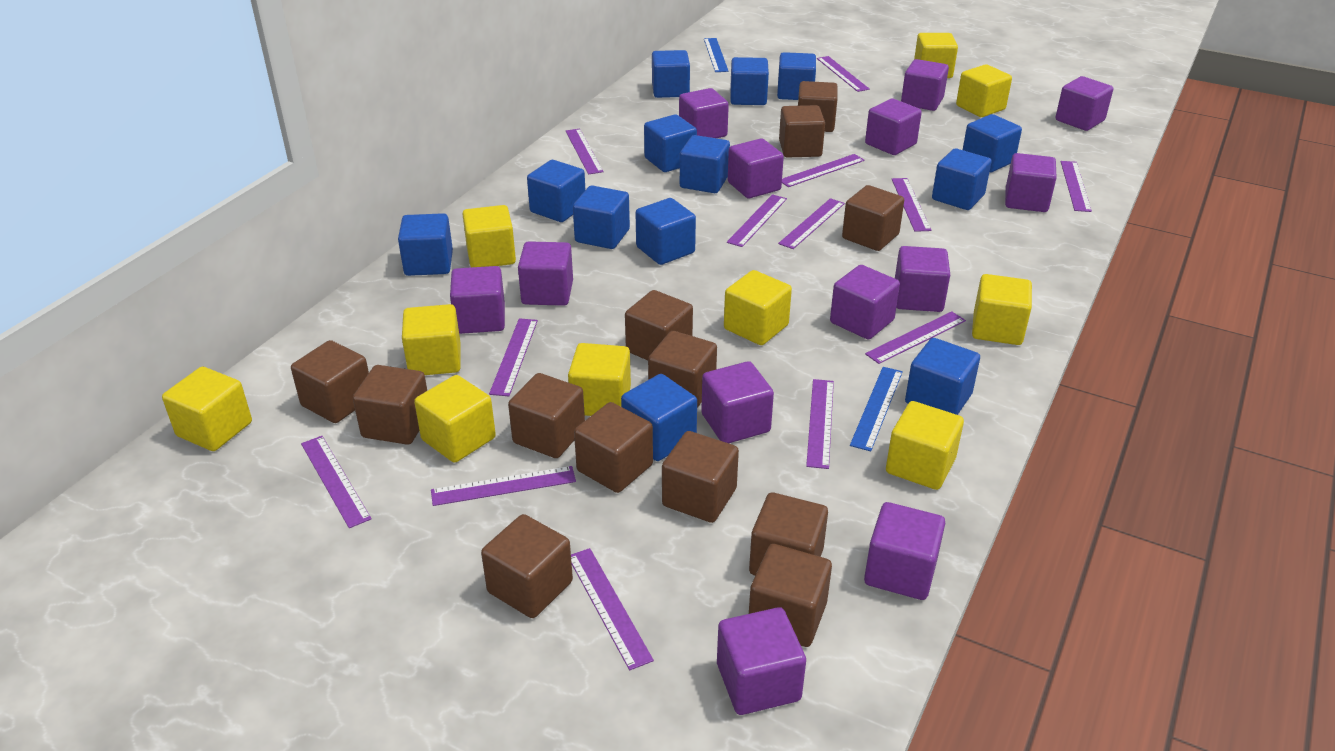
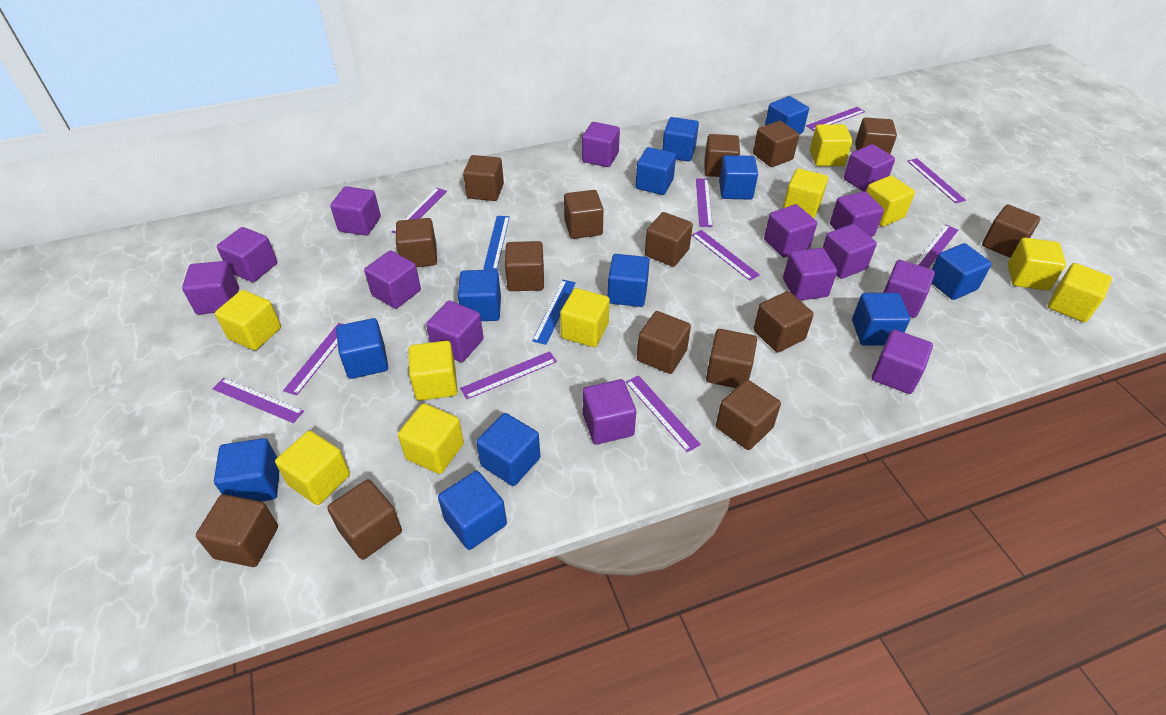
blue cube: [398,213,453,276] [527,160,585,222] [573,185,630,249] [621,374,697,461] [635,198,696,265] [644,114,697,172] [652,50,690,98] [680,135,730,193] [730,57,769,105] [777,52,816,100] [905,338,980,415] [932,148,992,210] [963,114,1022,172] = 13 -> [214,438,279,502] [336,318,388,379] [438,471,507,550] [458,270,501,321] [476,413,540,486] [608,254,650,307] [635,147,676,195] [662,117,699,161] [719,155,758,200] [765,96,809,134] [852,293,910,346] [932,243,992,300] = 12
brown cube: [291,340,369,423] [353,365,427,445] [481,514,573,618] [508,373,585,458] [574,402,653,493] [625,290,693,360] [648,331,717,408] [662,431,739,523] [749,492,828,576] [749,544,832,647] [779,105,825,157] [798,81,838,132] [842,185,904,251] = 13 -> [196,494,278,567] [327,479,402,560] [396,218,437,267] [463,155,504,201] [505,241,544,291] [564,190,604,239] [637,311,691,374] [645,212,693,267] [704,134,740,177] [706,329,757,388] [716,380,781,450] [753,121,799,167] [753,291,814,352] [855,117,897,154] [982,205,1041,258] = 15
purple cube: [450,266,505,334] [518,241,573,306] [679,88,729,138] [701,361,774,443] [717,607,806,715] [728,138,784,198] [830,265,900,339] [864,502,945,600] [865,98,922,155] [895,246,950,312] [901,59,949,111] [1005,153,1057,212] [1055,76,1113,131] = 13 -> [182,261,239,314] [217,227,277,282] [330,186,381,236] [364,251,421,309] [426,300,484,362] [582,122,620,167] [583,379,636,444] [764,204,817,257] [783,248,837,301] [823,224,877,279] [830,191,884,237] [844,144,895,192] [872,330,933,394] [883,260,935,318] = 14
purple ruler: [301,436,372,528] [431,466,576,506] [489,318,538,396] [566,129,604,174] [571,548,654,670] [727,194,787,247] [778,198,845,249] [782,154,865,187] [806,379,834,469] [817,56,870,92] [865,311,966,364] [892,178,931,232] [1061,161,1092,212] = 13 -> [213,378,304,423] [283,323,343,395] [392,188,447,234] [460,351,557,399] [626,375,701,452] [692,230,760,281] [696,178,713,227] [806,107,865,131] [907,158,966,203] [914,225,958,268] = 10

